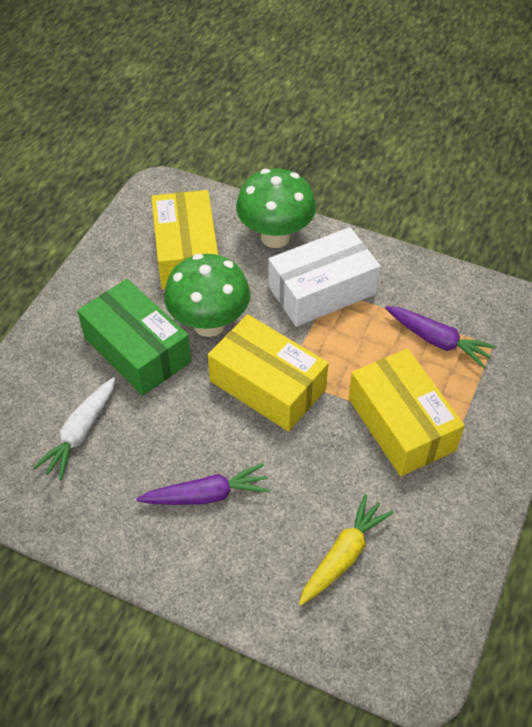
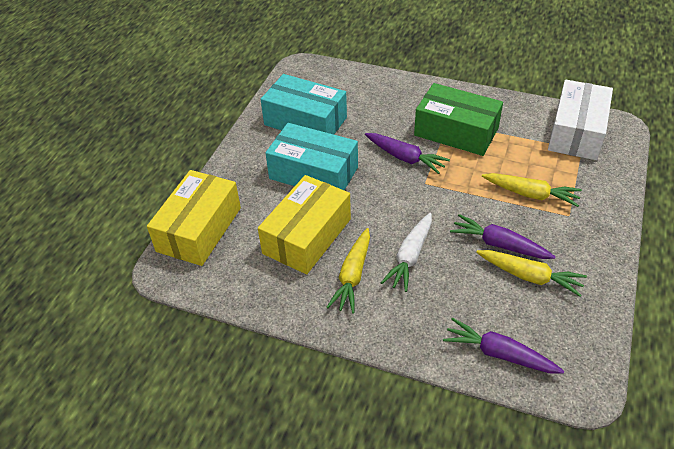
green mushroom: [164,254,250,337] [236,169,316,248] = 2 -> none = 0
purple carrot: [136,463,270,505] [385,306,497,368] = 2 -> [365,133,450,174] [443,318,564,374] [450,214,555,259] = 3
turquoise box: none = 0 -> [261,74,347,134] [265,123,358,190] = 2
yellow box: [151,190,218,290] [208,314,328,431] [349,349,465,476] = 3 -> [147,170,241,266] [258,175,351,274] = 2
yellow carrot: [299,494,393,606] = 1 -> [327,228,370,313] [476,250,587,297] [482,173,582,207] = 3

